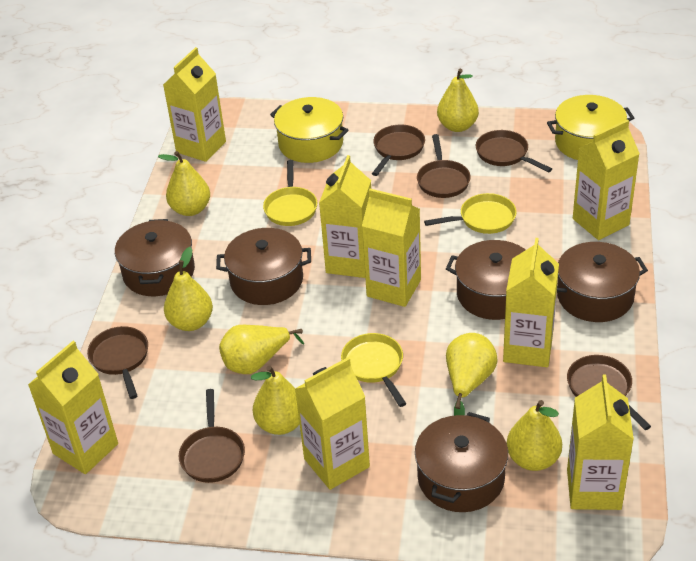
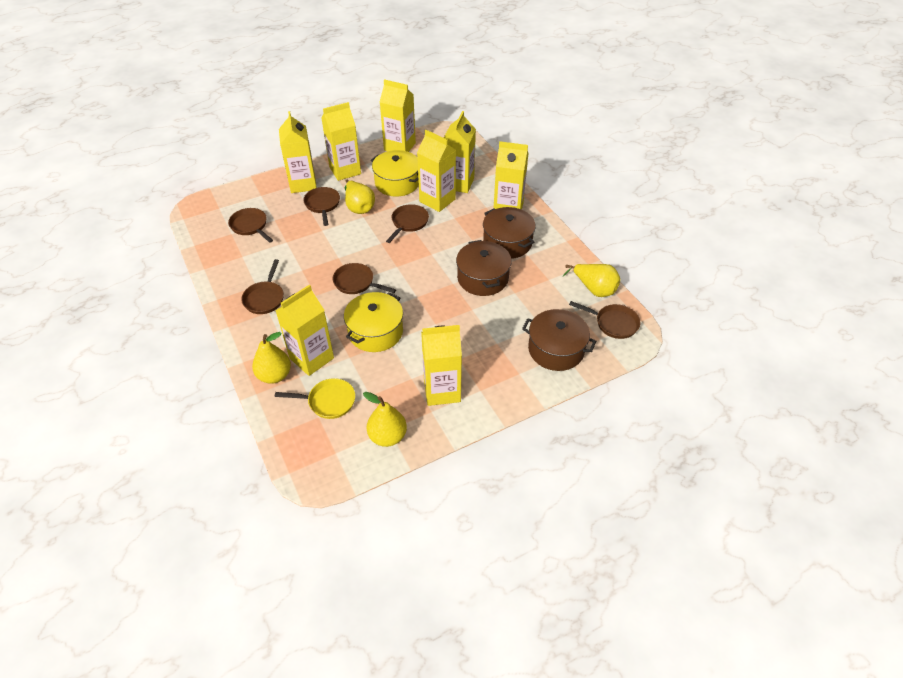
brown pot: [115,219,195,296] [216,228,311,305] [415,412,508,512] [446,240,526,320] [557,242,648,322] = 5 -> [456,240,512,296] [483,207,536,259] [522,309,596,371] = 3
yellow pan: [263,160,317,226] [341,333,407,407] [424,193,517,234] = 3 -> [275,378,355,419] = 1
yellow pear: [158,151,210,216] [164,247,213,331] [219,325,304,374] [251,365,300,435] [437,69,479,132] [446,333,498,416] [507,400,562,471] = 7 -> [252,332,291,384] [345,180,375,214] [363,392,407,447] [563,264,620,297] = 4

